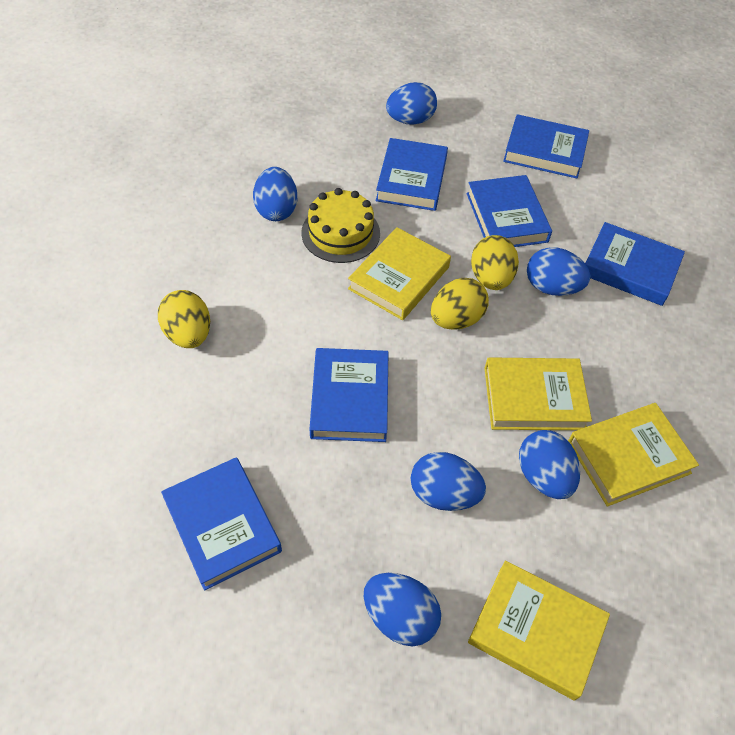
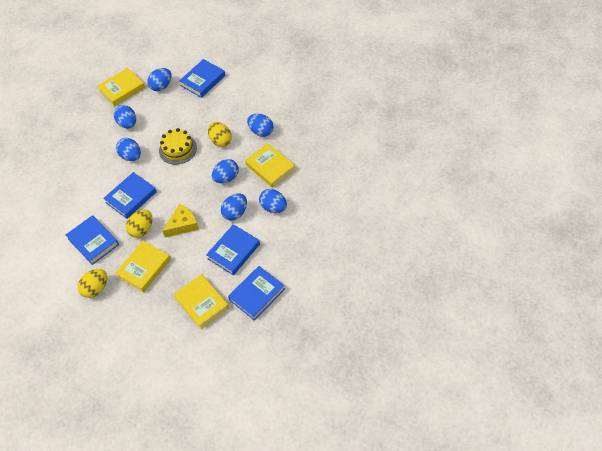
blue book: [161,457,282,590] [309,348,388,442] [376,138,448,211] [467,175,552,247] [503,114,589,179] [585,222,685,306] = 6 -> [66,215,119,265] [103,172,157,219] [179,59,225,98] [206,224,260,276] [228,266,285,321] = 5
blue egg: [253,167,297,221] [364,573,441,646] [386,82,437,125] [411,452,486,511] [519,430,580,499] [527,247,590,296] = 6 -> [114,105,136,128] [116,138,141,161] [147,68,172,91] [212,159,239,183] [221,193,247,220] [247,114,274,137] [259,189,287,213] = 7
yellow cheese: none = 0 -> [163,204,199,237] = 1

